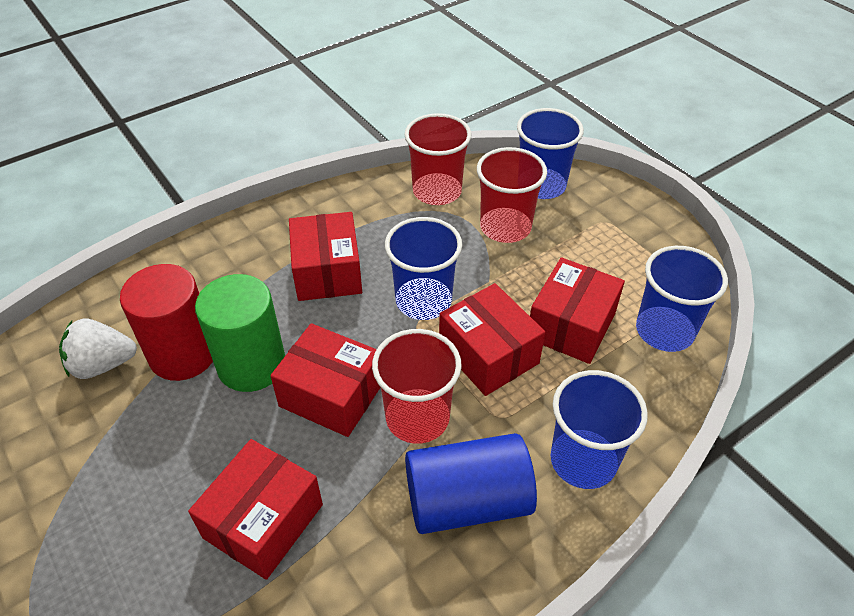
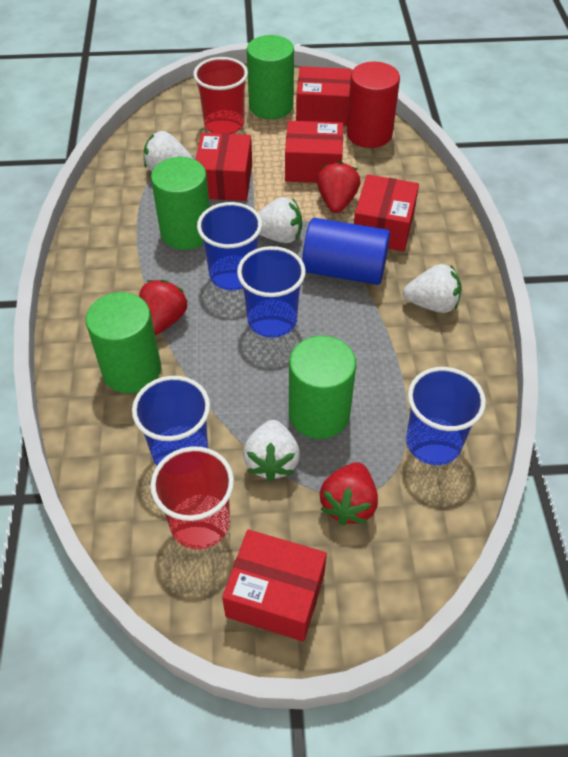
green cylinder: [195,274,285,392] = 1 -> [86,292,161,393] [151,157,210,250] [247,35,294,119] [289,336,356,439] = 4
red cup: [372,329,462,444] [404,113,472,205] [477,147,547,243] = 3 -> [150,446,234,550] [193,57,248,134] = 2
red strawberry: none = 0 -> [139,280,188,335] [317,161,361,213] [320,462,378,525] = 3
white strawberry: [59,319,137,379] = 1 -> [144,131,193,172] [243,420,300,482] [258,197,302,243] [403,264,462,313] = 4

